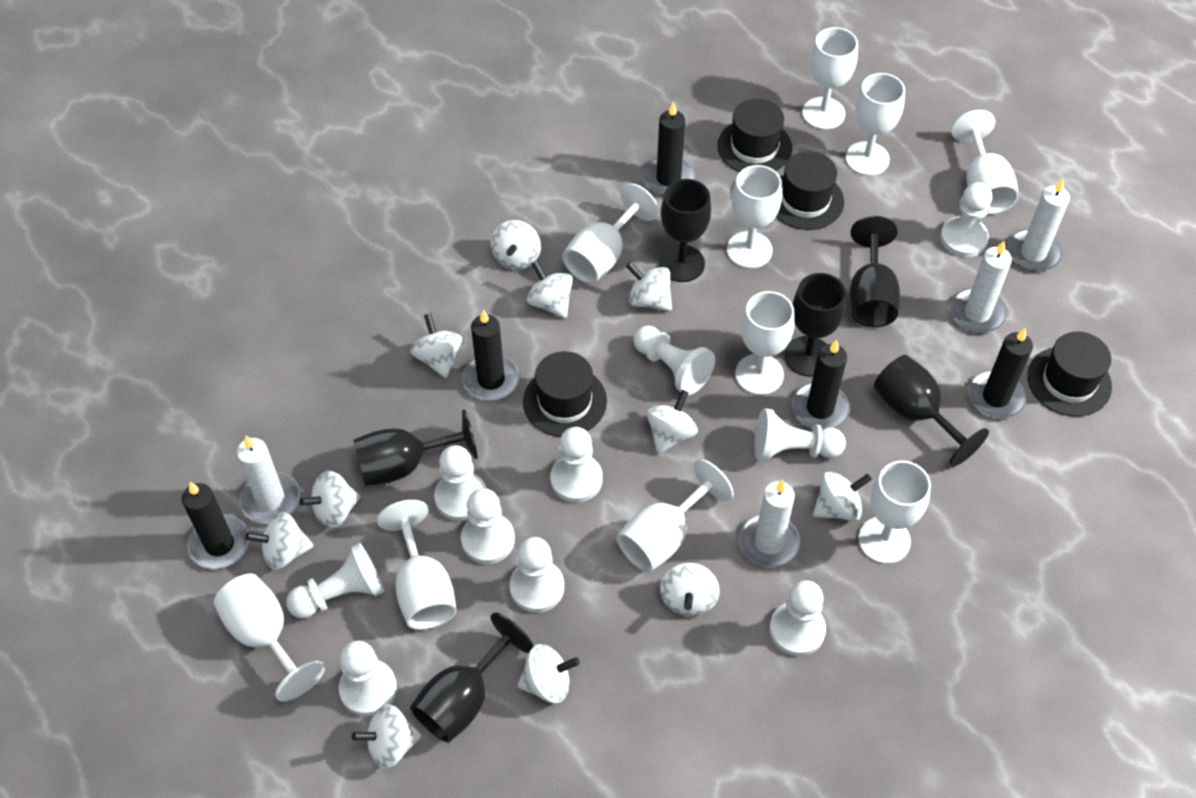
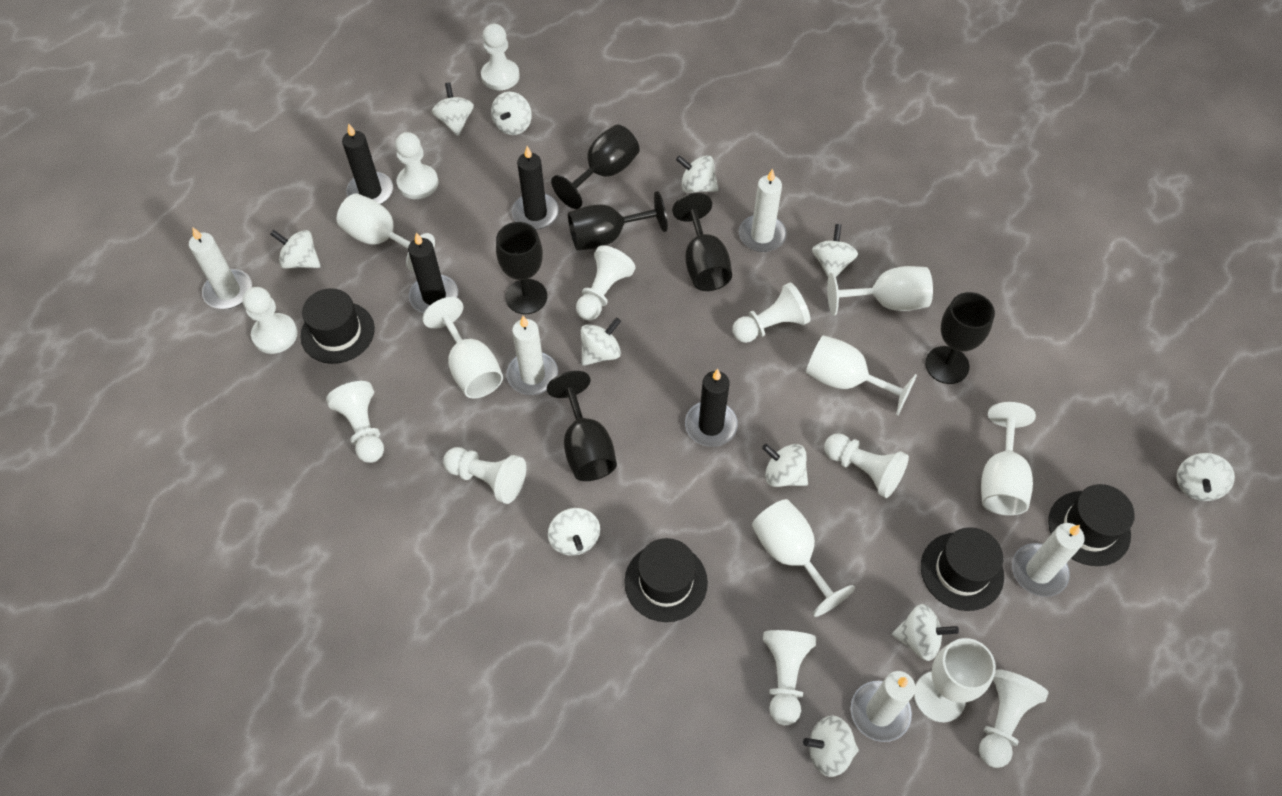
black candle: [182,482,249,569] [462,309,519,401] [643,102,695,195] [792,340,850,430] [969,328,1033,418] = 5 -> [342,123,393,204] [408,233,458,313] [512,146,559,230] [685,369,738,447] = 4
white candle: [237,436,300,524] [739,480,800,567] [951,241,1012,333] [1008,179,1070,272] = 4 -> [189,228,252,309] [507,316,558,395] [739,168,787,252] [851,671,916,742] [1012,523,1085,597] = 5
white goblet: [213,574,325,701] [377,500,457,630] [562,183,659,284] [616,459,734,572] [727,165,782,268] [735,291,795,395] [802,27,858,130] [846,73,905,176] [858,461,931,564] [951,110,1019,214] = 10 -> [337,193,435,271] [423,297,503,398] [752,499,855,617] [806,335,917,416] [827,266,933,316] [914,638,996,722] [981,402,1036,515] = 7

